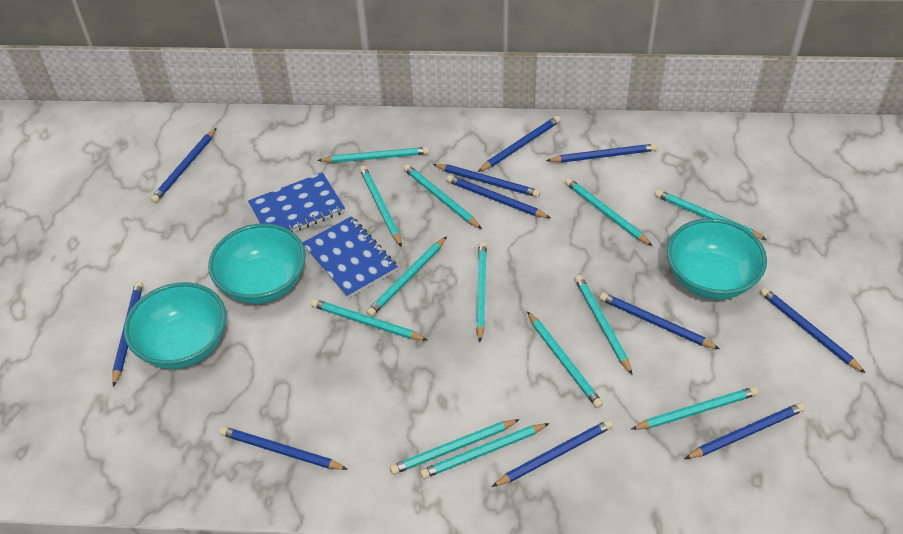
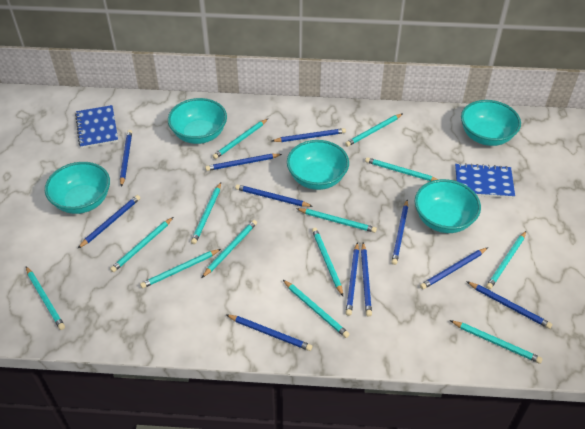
turquoise bowl: [124,282,226,369] [208,223,306,304] [667,218,767,300] = 3 -> [45,162,110,214] [168,98,227,144] [287,140,349,190] [415,179,481,233] [461,100,521,146] = 5

